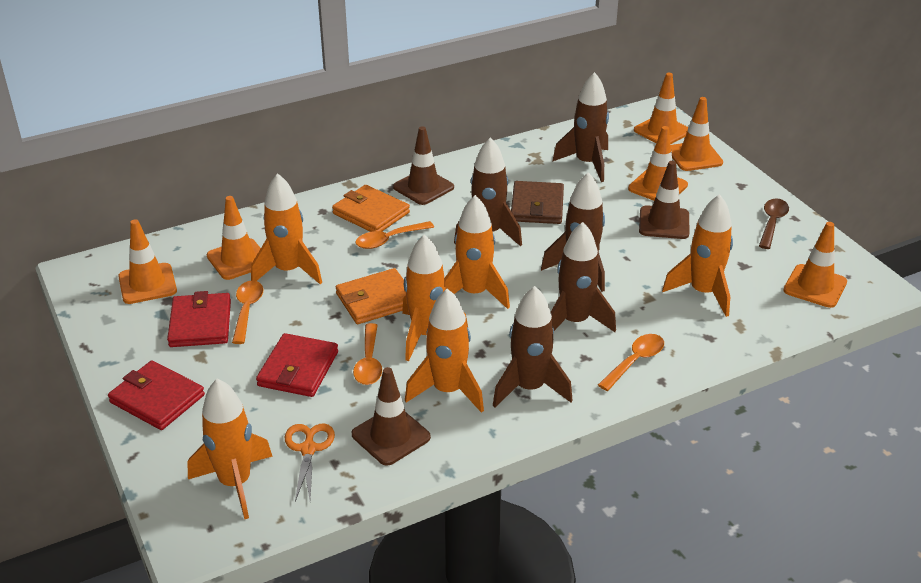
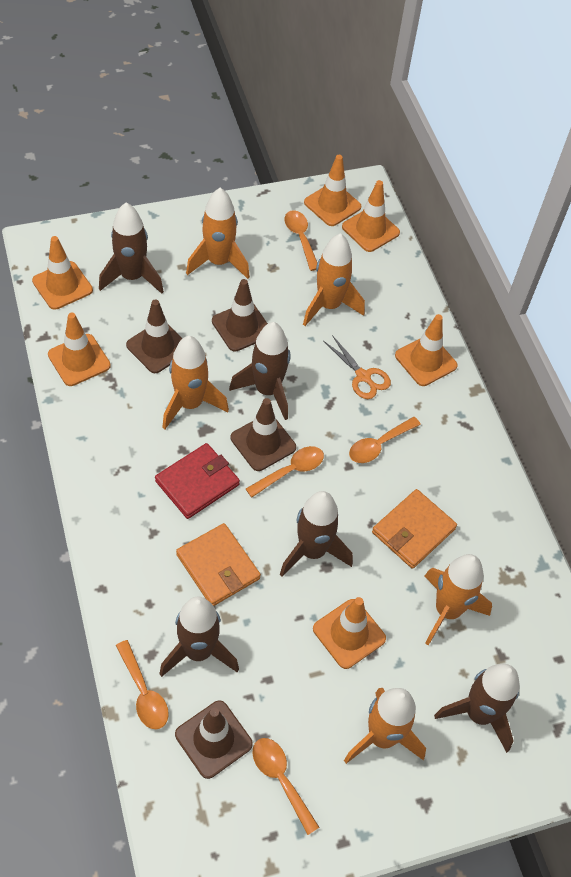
brown spoon: [759,198,789,249] = 1 -> none = 0
brown traffic cone: [352,367,431,466] [393,126,454,205] [639,161,689,239] = 3 -> [126,299,183,373] [175,700,253,779] [212,279,268,352] [231,398,296,471] = 4
brown wallet: [511,181,564,224] = 1 -> none = 0
orange rocket: [187,378,273,519] [251,173,322,284] [402,234,468,361] [405,289,484,413] [445,195,510,309] [662,194,733,317] = 6 -> [162,336,229,429] [186,188,250,279] [303,233,365,326] [344,688,426,764] [424,554,492,646] = 5
orange spoon: [232,280,263,344] [353,323,382,385] [355,221,434,249] [598,334,664,391] = 4 -> [116,640,169,729] [246,446,324,498] [252,738,320,835] [284,210,317,271] [349,417,421,463] = 5
red wallet: [108,360,205,430] [167,291,231,347] [256,333,338,397] = 3 -> [155,443,240,519] = 1

